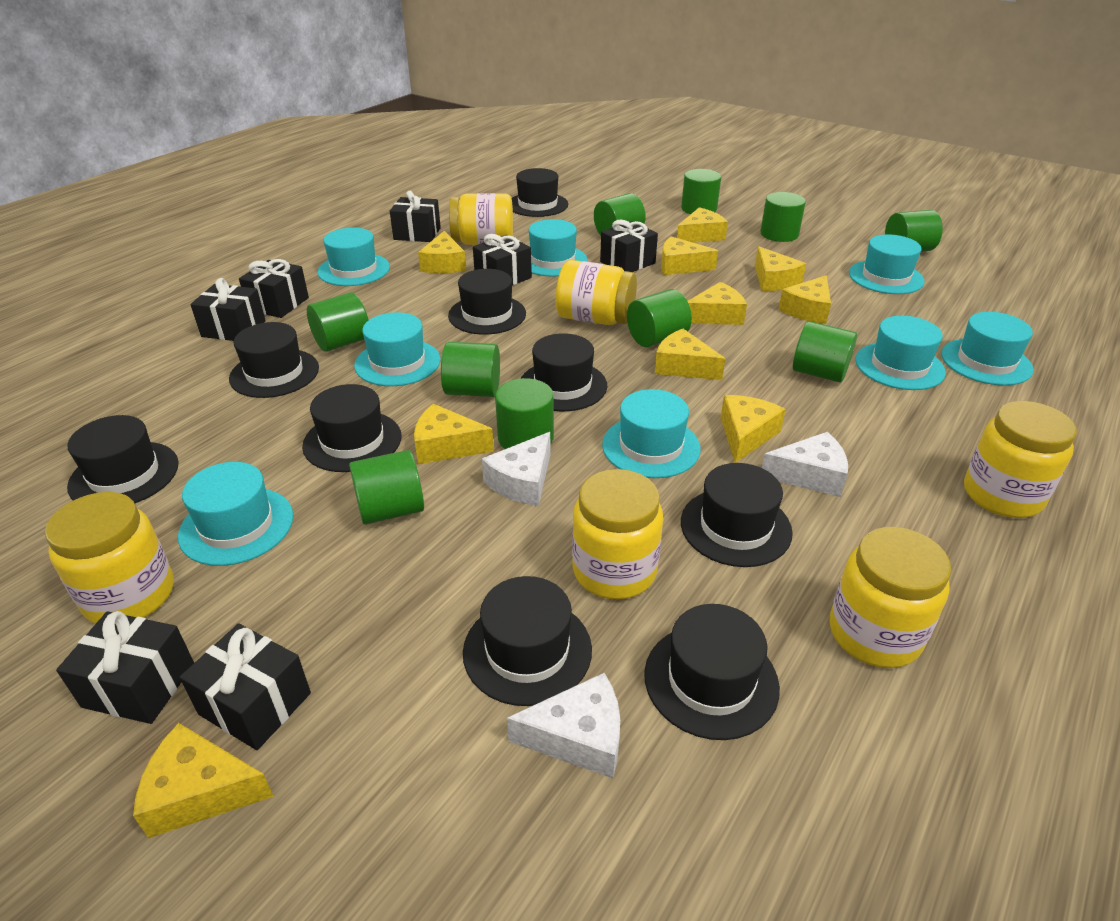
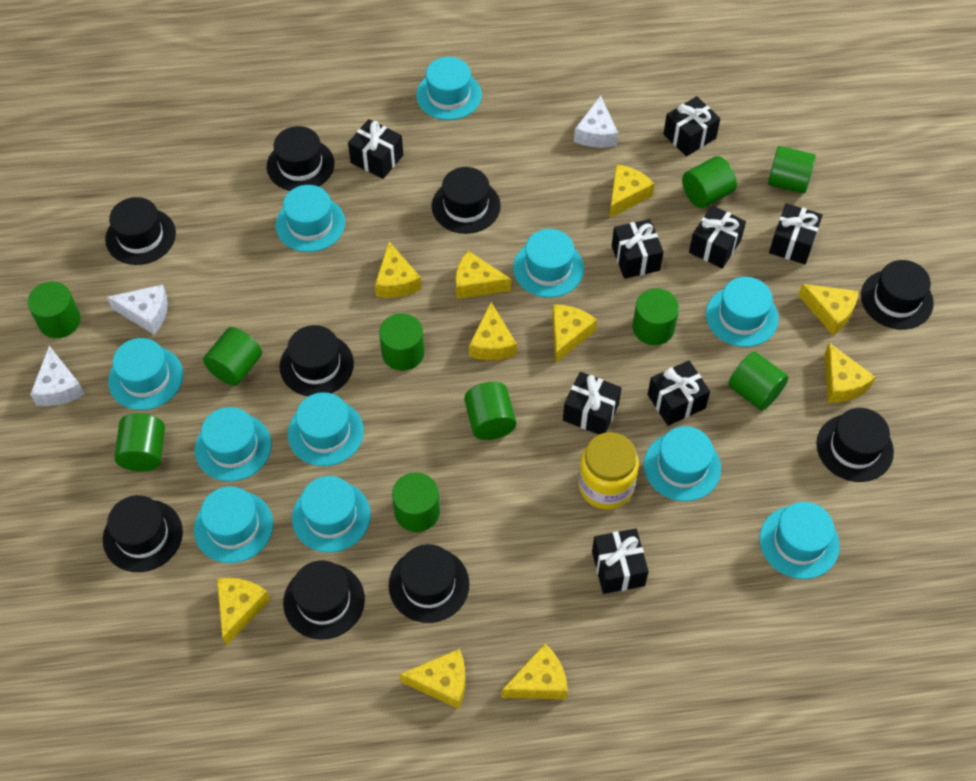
black gift: [56,611,194,724] [180,623,311,750] [190,278,266,341] [239,259,309,318] [390,191,441,242] [473,234,532,285] [600,220,658,272] = 7 -> [348,119,403,179] [563,372,622,435] [592,529,649,594] [612,219,664,279] [647,361,710,426] [663,96,720,156] [689,205,746,269] [769,203,823,264] = 8
turquoise hat: [178,462,293,566] [318,228,390,286] [354,312,441,386] [529,219,588,277] [602,389,701,478] [849,234,924,294] [855,316,946,390] [941,312,1034,386] = 8 -> [108,338,183,410] [194,486,273,563] [195,407,272,481] [276,185,345,252] [288,392,364,466] [292,476,371,552] [416,57,482,120] [513,229,584,298] [644,426,721,501] [706,277,779,347] [760,502,840,579] = 11
yellow jar: [45,492,174,624] [449,193,513,245] [555,260,637,325] [572,469,663,599] [829,527,951,668] [964,401,1077,518] = 6 -> [578,432,639,510] = 1

